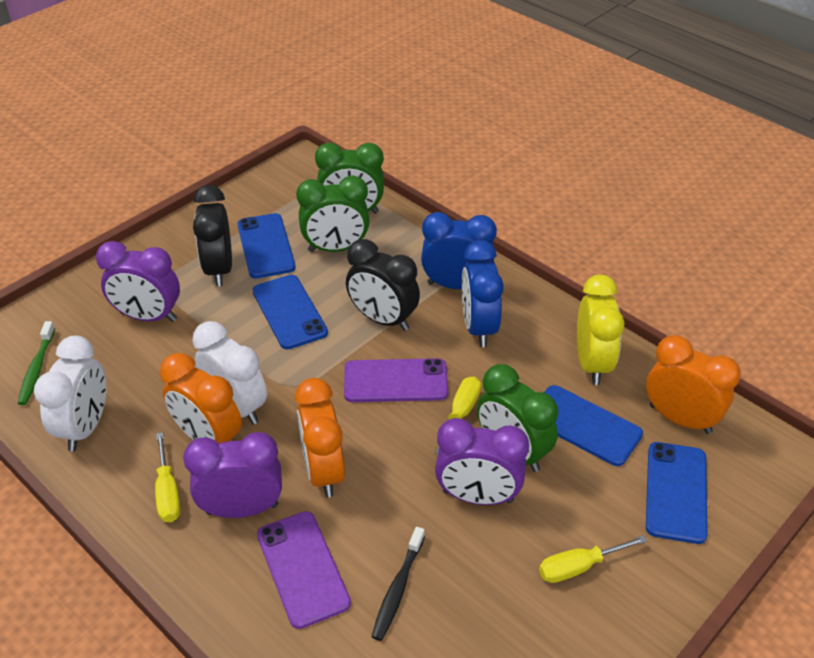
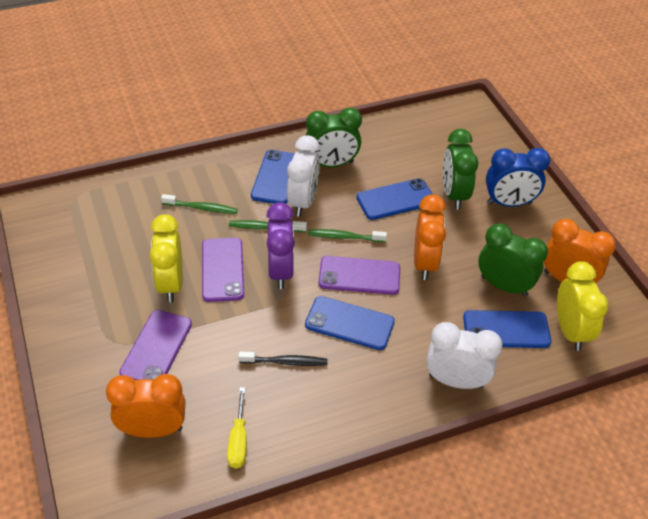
black clock: [193,185,232,286] [346,239,420,331] = 2 -> none = 0
blue clock: [421,212,497,289] [462,240,504,347] = 2 -> [486,148,550,207] = 1
green toothbrush: [17,321,55,405] = 1 -> [161,194,238,214] [229,220,307,232] [308,229,387,242] = 3
purple clock: [96,241,180,322] [183,432,282,518] [435,418,529,505] = 3 -> [266,202,295,289] = 1
purple phone: [257,511,351,629] [344,358,448,402] = 2 -> [119,310,192,380] [202,238,244,302] [319,256,400,295] = 3
yellow clock: [577,275,624,385] = 1 -> [150,214,183,302] [557,261,609,351] = 2
yellow screwdriver: [155,432,181,522] [435,376,481,454] [539,535,647,583] = 3 -> [227,387,247,468] = 1

